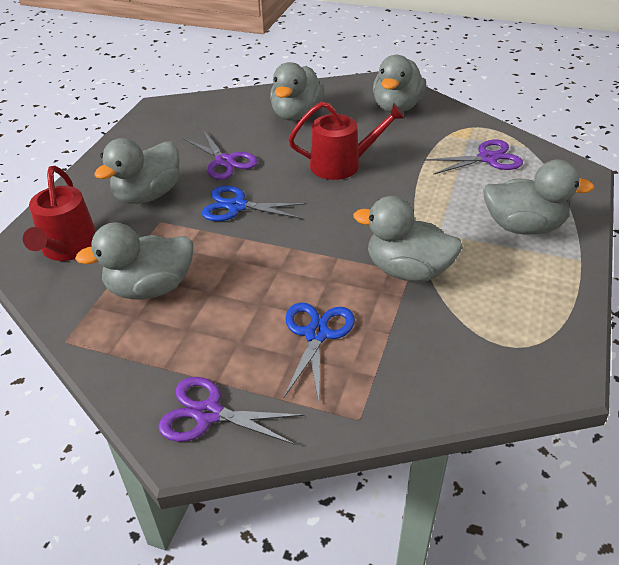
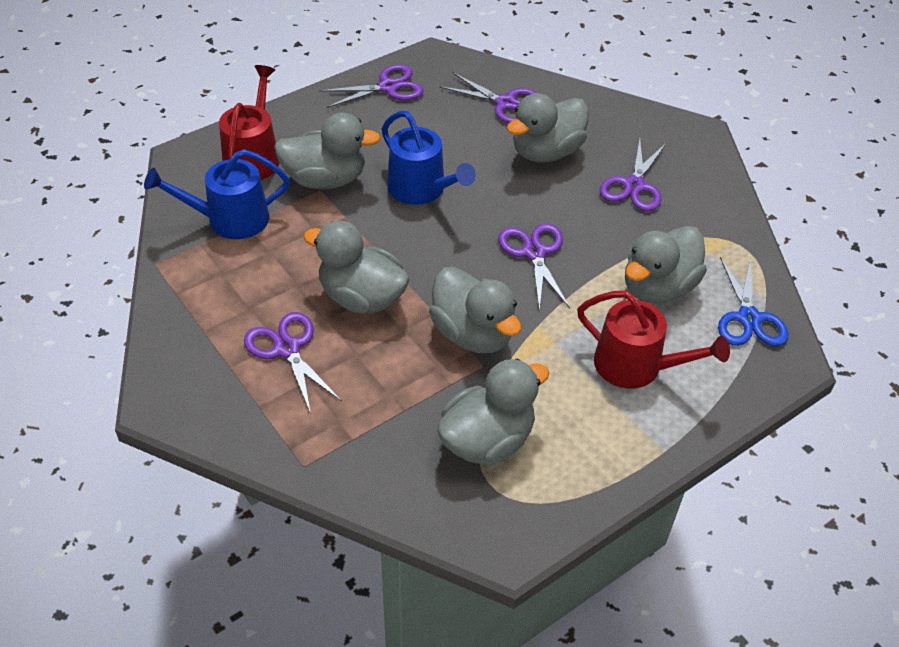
blue scissors: [202,186,307,221] [284,303,355,401] = 2 -> [718,257,789,346] = 1
blue watering can: none = 0 -> [144,149,290,239] [382,111,476,205] = 2
purple scissors: [158,377,305,445] [183,130,258,180] [424,140,523,175] = 3 -> [244,312,342,414] [319,65,423,108] [440,72,537,124] [498,223,570,310] [600,139,666,211] = 5

